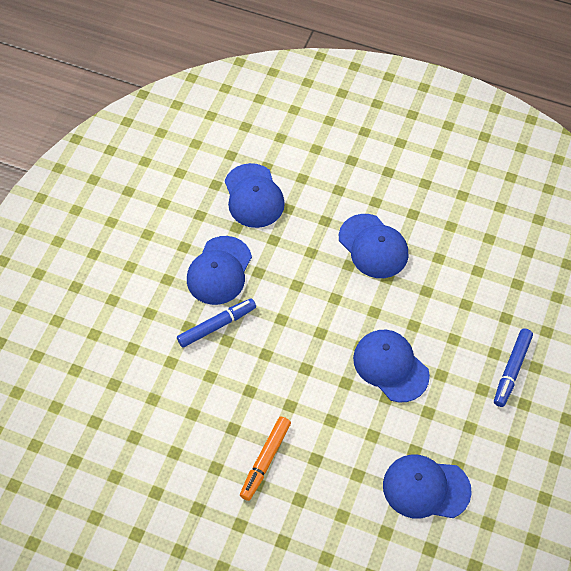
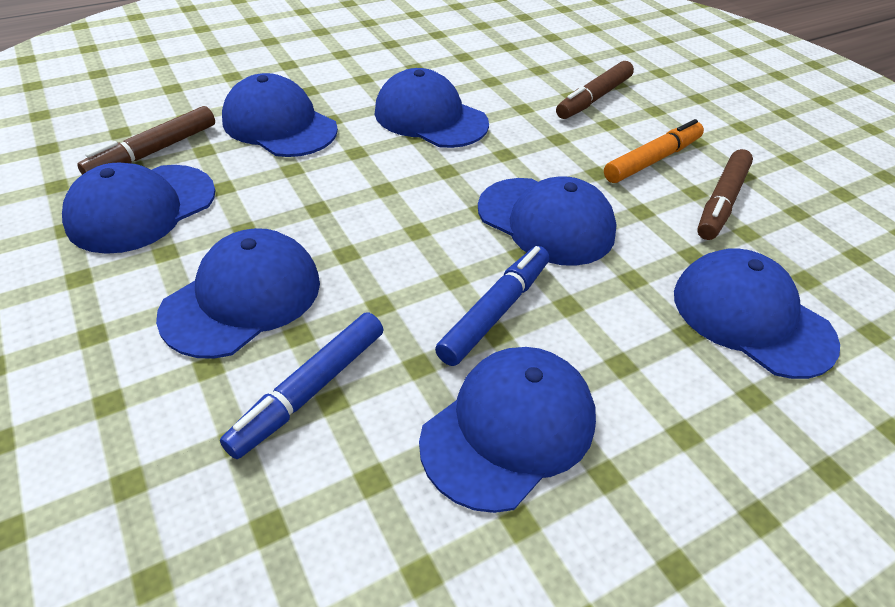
blue cap: [187,236,252,305] [225,163,285,228] [339,214,409,278] [353,330,430,402] [383,455,472,518] = 5 -> [62,163,215,254] [156,228,320,359] [222,73,338,157] [375,68,489,148] [419,347,596,513] [478,176,617,266] [674,248,840,379] = 7
brown marker: none = 0 -> [77,106,215,175] [556,61,634,119] [697,149,753,240] = 3

